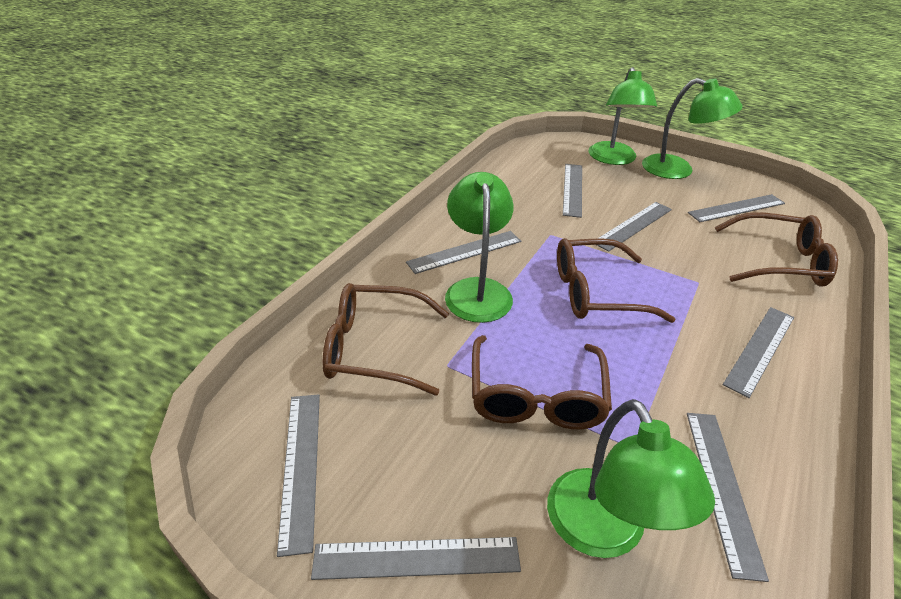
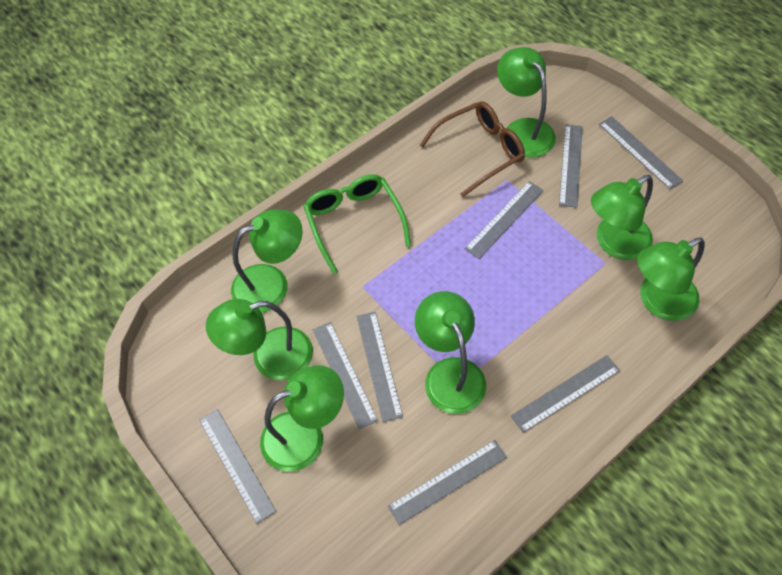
brown glasses: [323,283,449,396] [472,335,612,429] [557,238,676,323] [715,212,838,287] = 4 -> [420,101,525,197] = 1
green glasses: none = 0 -> [303,174,411,274] = 1
green lamp: [445,172,514,323] [547,399,715,558] [588,67,657,165] [642,78,743,179] = 4 -> [206,299,313,380] [231,209,303,313] [260,365,344,472] [415,291,486,414] [497,47,556,158] [591,175,653,260] [637,237,705,321] = 7

